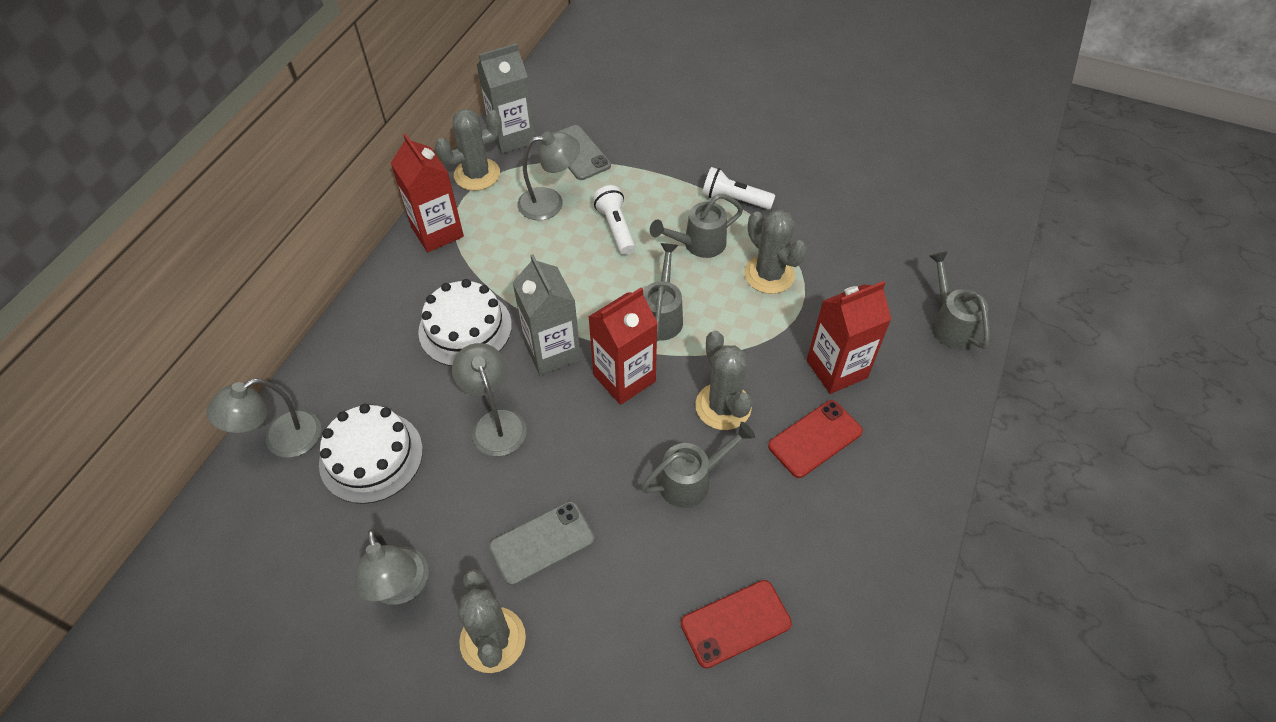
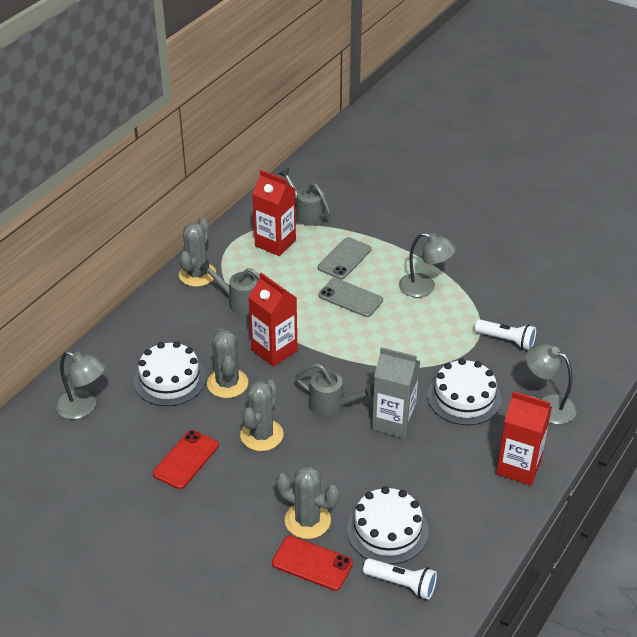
grey carton: [477,43,536,154] [512,254,581,375] = 2 -> [372,347,420,439] = 1
grey lamp: [206,378,321,458] [355,529,429,605] [452,343,527,456] [517,131,580,220] = 4 -> [56,351,105,419] [399,233,456,297] [526,344,577,424] = 3
grey watering can: [641,422,755,508] [643,243,683,341] [650,194,743,258] [929,251,990,349] = 4 -> [199,260,260,315] [279,168,331,226] [295,363,374,417] = 3
white cake: [319,404,423,504] [418,279,512,366] = 2 -> [134,341,206,406] [347,486,429,564] [428,358,501,425] = 3

